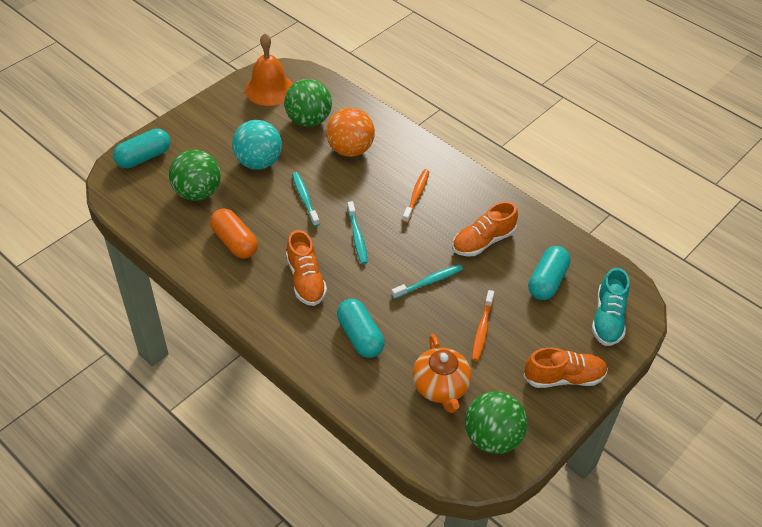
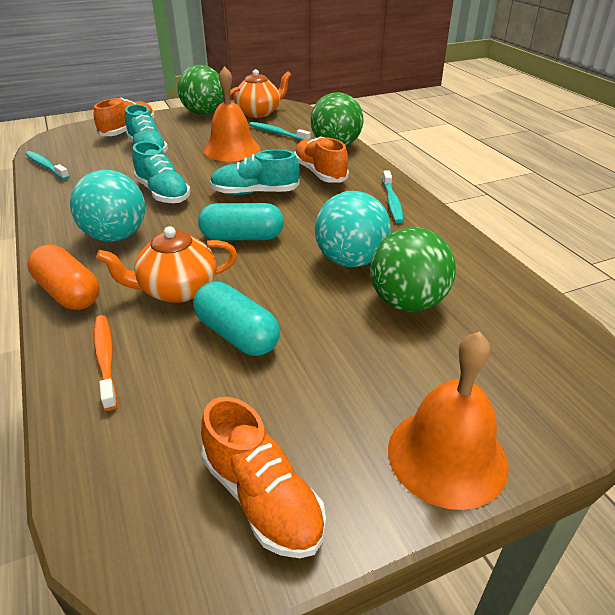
orange ball: [326,108,375,157] = 1 -> none = 0
orange bell: [245,33,293,106] = 1 -> [203,66,260,161] [388,332,509,510] = 2
orange teapot: [412,334,472,413] = 1 -> [96,226,237,303] [230,69,291,118] = 2
orange toothbrush: [402,169,430,223] [472,290,494,361] = 2 -> [94,315,117,411] = 1
turquoise ball: [232,120,282,170] = 1 -> [70,170,145,242] [315,191,391,267] = 2
turquoise capsule: [113,129,170,168] [337,299,384,358] [528,246,571,300] = 3 -> [193,282,280,356] [198,203,284,241] = 2
turquoise shoe: [592,268,630,346] = 1 -> [125,104,168,153] [132,141,190,204] [210,149,299,195] = 3

